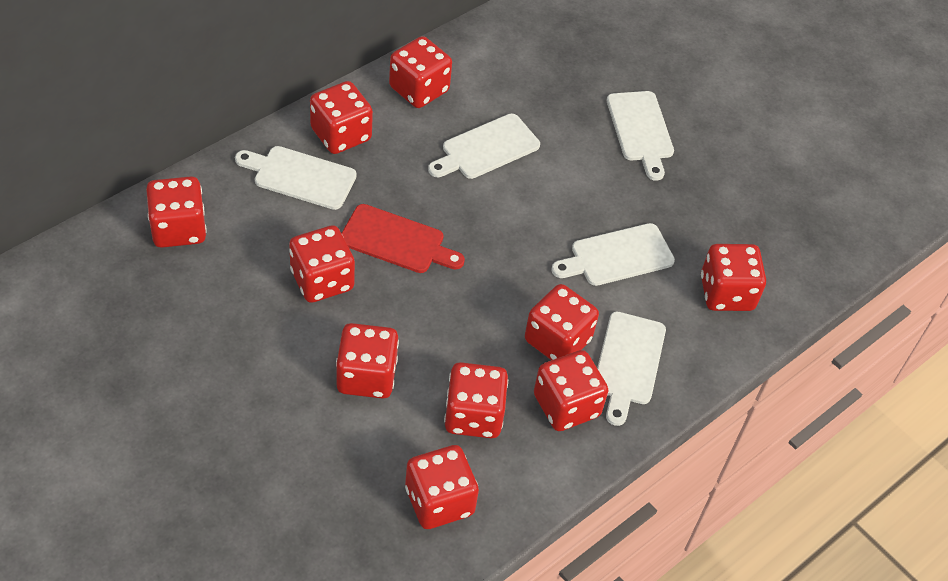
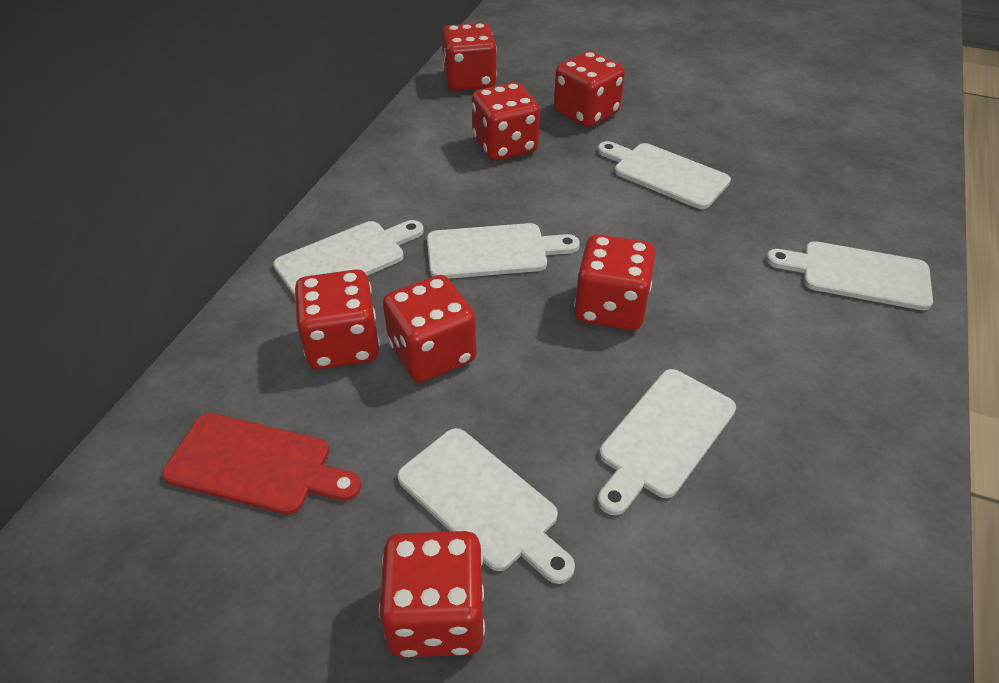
red dice: [146,176,207,248] [289,225,355,303] [310,81,373,154] [336,323,399,399] [389,36,452,108] [405,445,479,529] [444,362,508,438] [525,284,599,360] [534,350,608,431] [701,244,766,311] = 10 -> [294,269,380,369] [379,531,485,658] [383,275,476,383] [442,23,497,91] [472,82,540,161] [554,51,625,127] [574,234,655,330] = 7
white cutting board: [235,146,357,210] [428,114,540,179] [551,223,675,286] [597,312,666,426] [607,91,674,181] = 5 -> [273,220,424,297] [397,428,575,584] [427,223,580,279] [598,141,731,209] [598,369,736,515] [766,241,933,310] = 6

